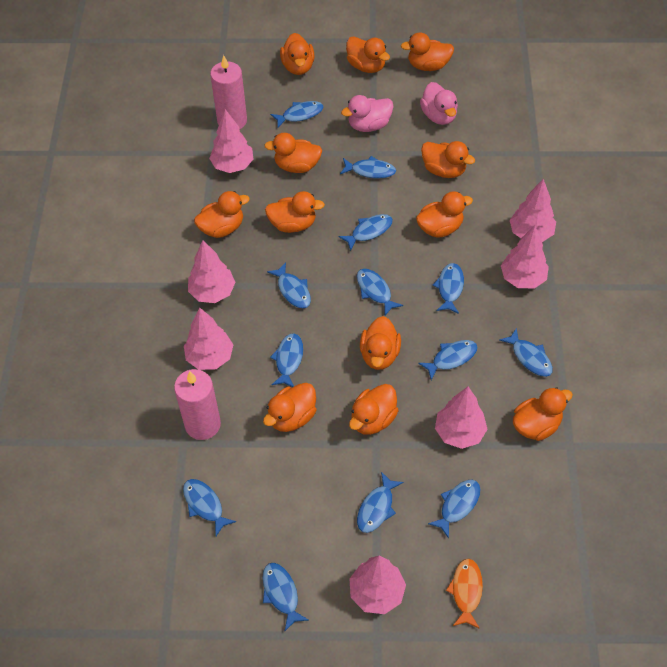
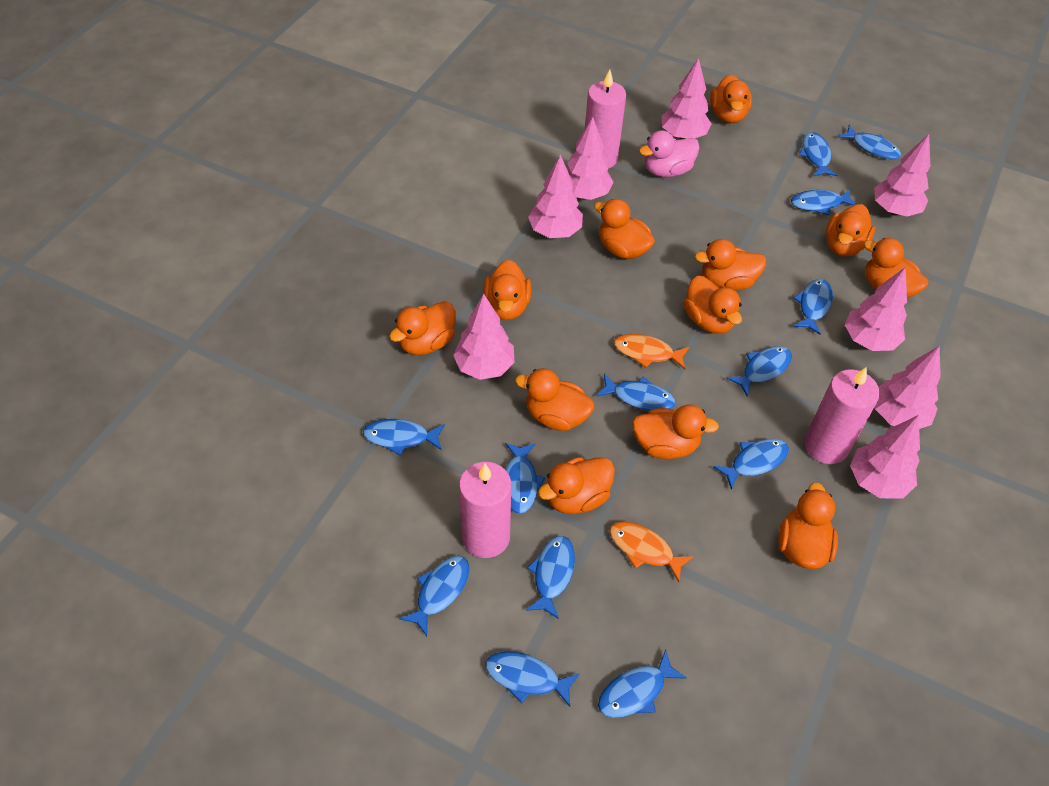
orange fish: [446,559,483,629] = 1 -> [609,522,694,582] [614,334,690,369] = 2
pink candle: [174,369,221,440] [210,55,247,129] = 2 -> [459,462,511,558] [585,69,626,169] [804,367,880,464] = 3
pink duck: [341,95,394,132] [420,82,458,125] = 2 -> [639,130,700,177] = 1
pink tree: [184,308,233,370] [188,240,235,303] [209,109,253,173] [349,556,406,614] [435,386,488,449] [501,226,549,289] [510,179,556,242] = 7 -> [453,294,515,380] [528,154,583,238] [567,117,613,200] [662,58,712,139] [845,268,907,351] [850,415,920,498] [874,134,930,216] [875,346,941,429] = 8

